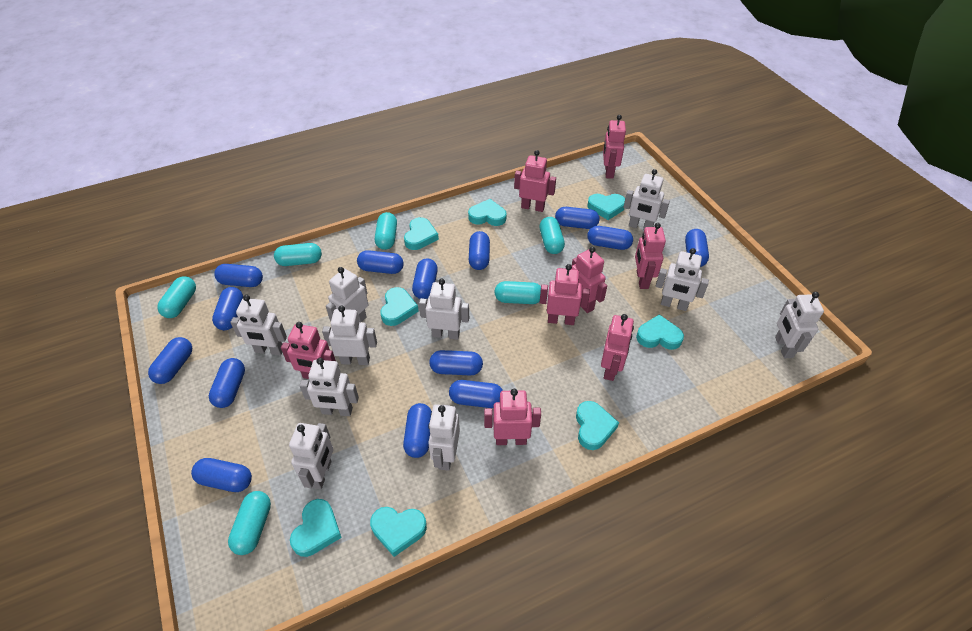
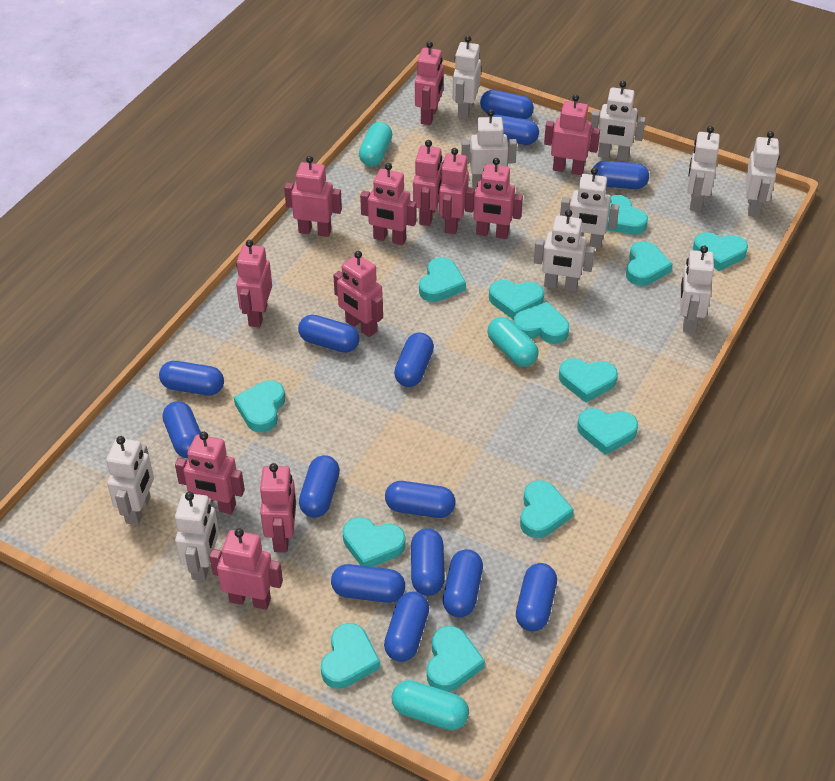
pink robot: [281,322,336,379] [484,389,541,445] [514,150,556,212] [539,264,590,325] [572,247,607,313] [601,314,634,381] [603,115,626,179] [635,223,666,289] = 8 -> [175,432,245,514] [209,528,283,610] [236,240,272,327] [260,463,296,552] [284,156,342,237] [333,251,383,337] [360,163,417,245] [413,140,443,226] [415,41,444,125] [439,148,469,234] [465,158,523,239] [544,94,600,175] = 12
turquoise capsule: [157,276,196,318] [228,491,271,555] [274,243,322,266] [375,212,397,250] [494,281,541,304] [539,217,565,254] = 6 -> [359,122,392,166] [392,680,469,730] [487,317,539,367] = 3
turquoise heart: [290,499,342,557] [370,507,427,557] [380,287,419,326] [404,217,439,250] [468,199,507,226] [576,401,619,450] [587,194,625,220] [636,314,684,350] = 8 -> [234,381,285,432] [321,623,380,689] [343,517,405,567] [419,257,466,302] [427,626,485,692] [489,280,544,320] [514,302,569,344] [520,480,574,538] [559,358,618,403] [577,408,638,455] [606,195,648,235] [626,241,673,286] [693,232,748,271] = 13

